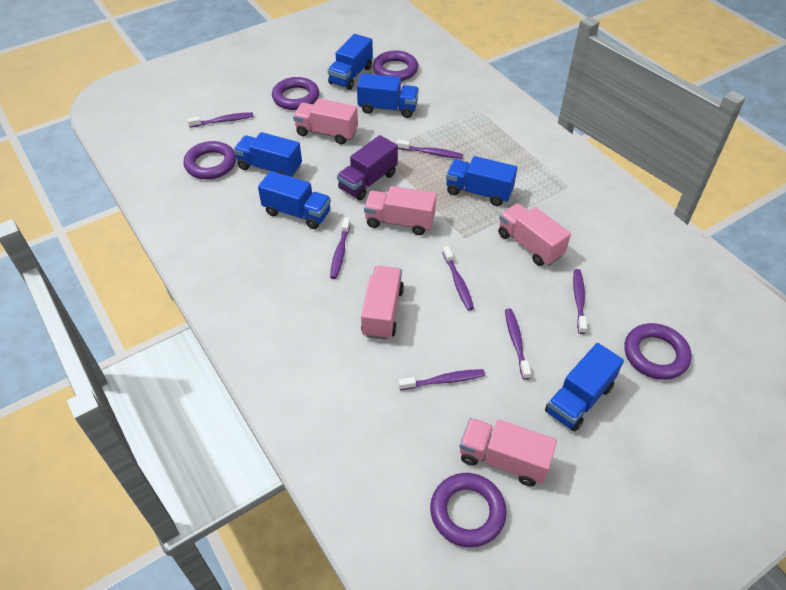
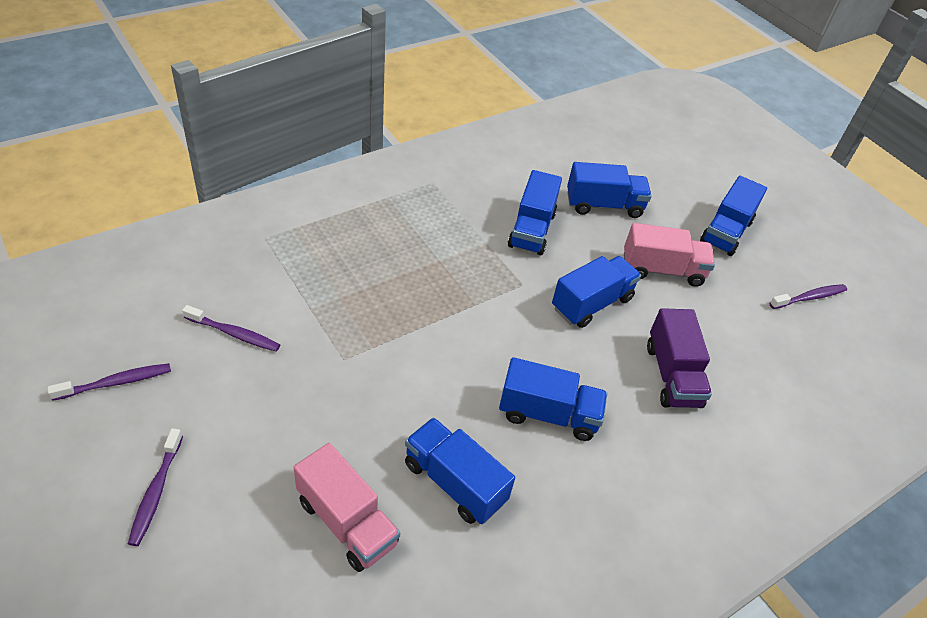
pink truck: [293,98,358,144] [361,266,404,340] [364,186,436,235] [459,418,557,486] [498,203,571,266] = 5 -> [294,443,400,572] [624,223,715,287] = 2
purple ring: [184,141,236,179] [272,77,319,110] [373,51,418,81] [430,473,507,547] [624,323,692,380] = 5 -> none = 0
purple toothbrush: [187,112,254,128] [330,217,351,279] [397,139,463,159] [398,369,485,390] [443,246,474,311] [505,308,531,380] [573,269,587,334] = 7 -> [48,363,171,401] [128,428,183,546] [182,305,280,352] [769,284,847,309] = 4

